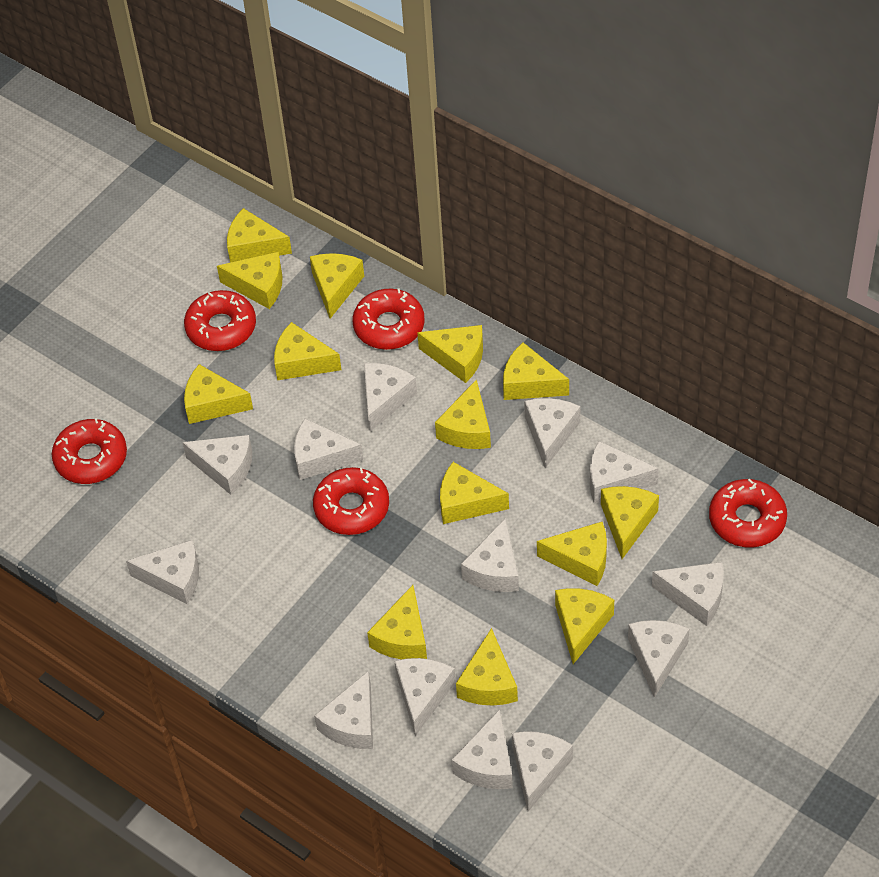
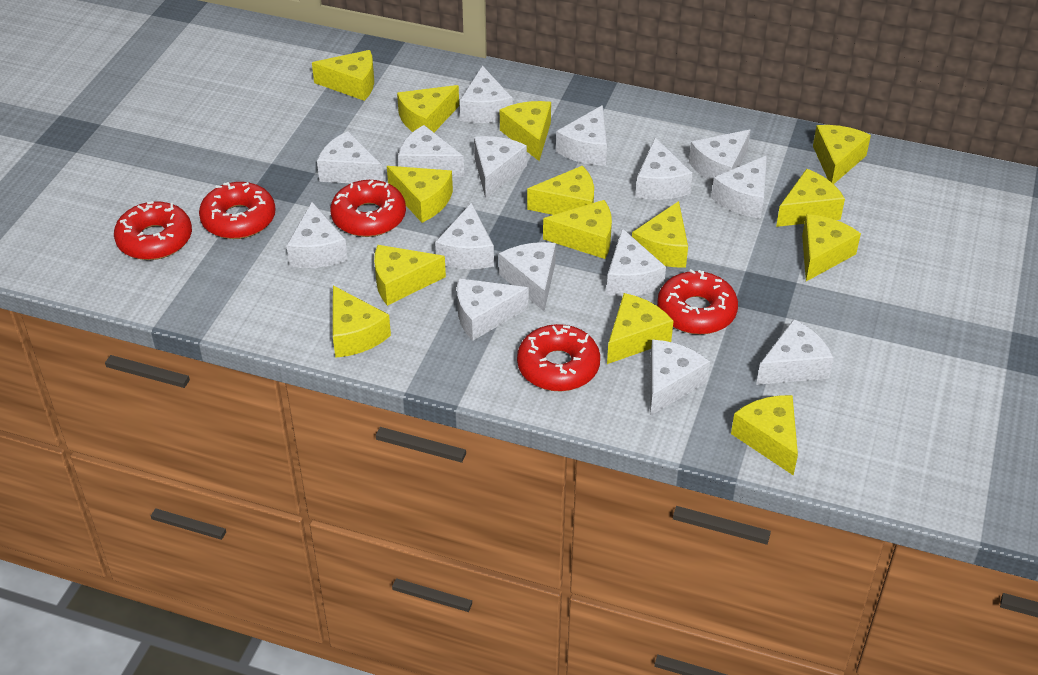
white cheese: [126,540,199,604] [182,435,252,495] [294,418,363,480] [314,671,373,749] [364,363,417,432] [394,658,456,736] [451,709,513,789] [461,518,519,592] [512,731,573,812] [524,398,581,468] [590,441,659,503] [628,620,690,698] [652,562,724,626] = 13 -> [286,202,348,268] [317,131,383,183] [398,125,464,177] [435,202,494,269] [457,278,529,341] [460,65,513,123] [474,136,527,199] [499,242,556,311] [556,105,607,165] [606,228,666,297] [636,138,693,200] [650,340,710,416] [689,129,751,182] [711,156,767,219] [756,319,834,385] = 15

